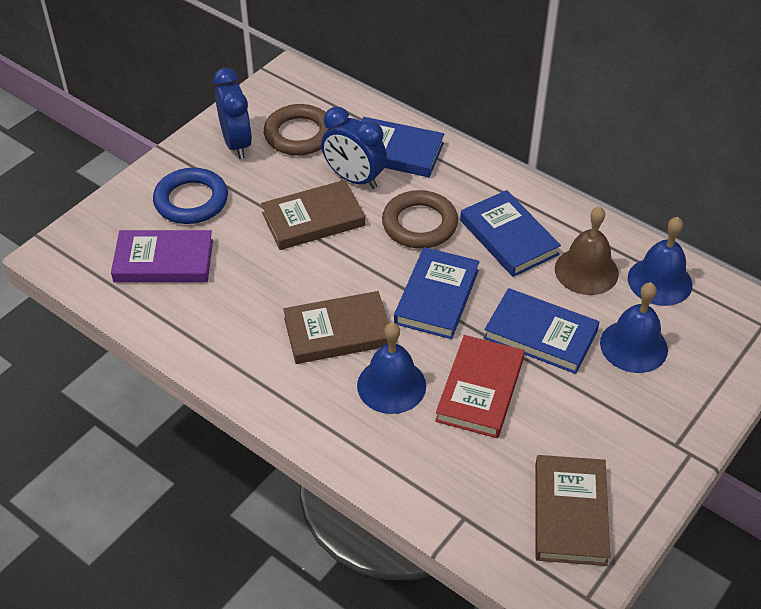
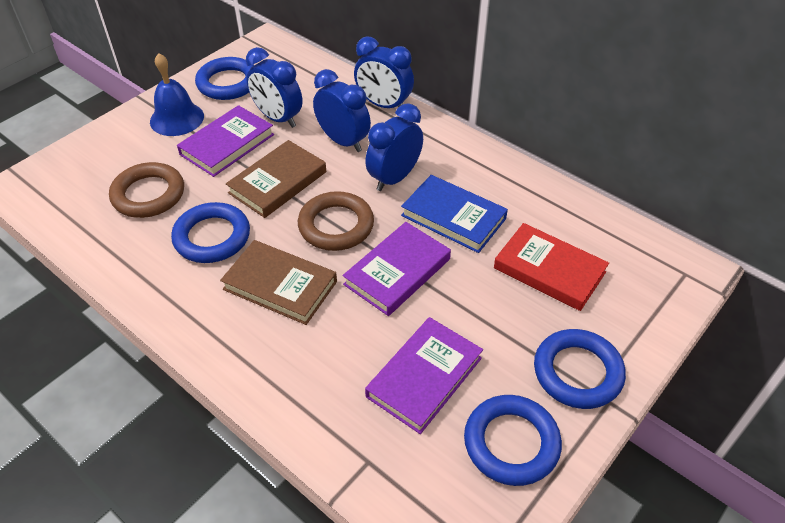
blue bell: [357,322,426,414] [600,282,668,373] [628,217,693,306] = 3 -> [150,53,204,136] = 1
blue book: [362,117,444,177] [394,247,480,339] [460,190,561,277] [484,288,599,374] = 4 -> [401,175,508,253] = 1
blue clock: [213,68,252,159] [321,107,387,189] = 2 -> [246,47,303,128] [313,69,371,152] [354,37,414,108] [365,103,423,191] = 4
blue ring: [153,168,228,224] = 1 -> [171,202,250,263] [195,57,254,100] [464,395,562,486] [534,329,626,409] = 4
brown bell: [555,206,619,295] = 1 -> none = 0
brown book: [261,180,365,250] [283,291,389,364] [535,455,610,566] = 3 -> [220,240,337,325] [226,140,326,218] = 2
purple book: [111,230,213,283] = 1 -> [177,105,274,177] [343,222,451,316] [365,317,483,434] = 3

